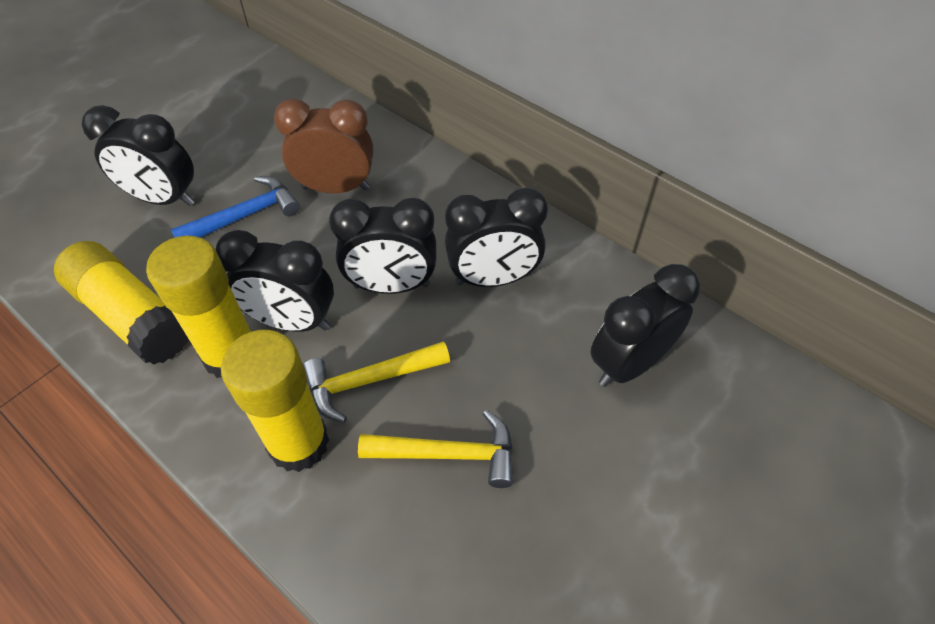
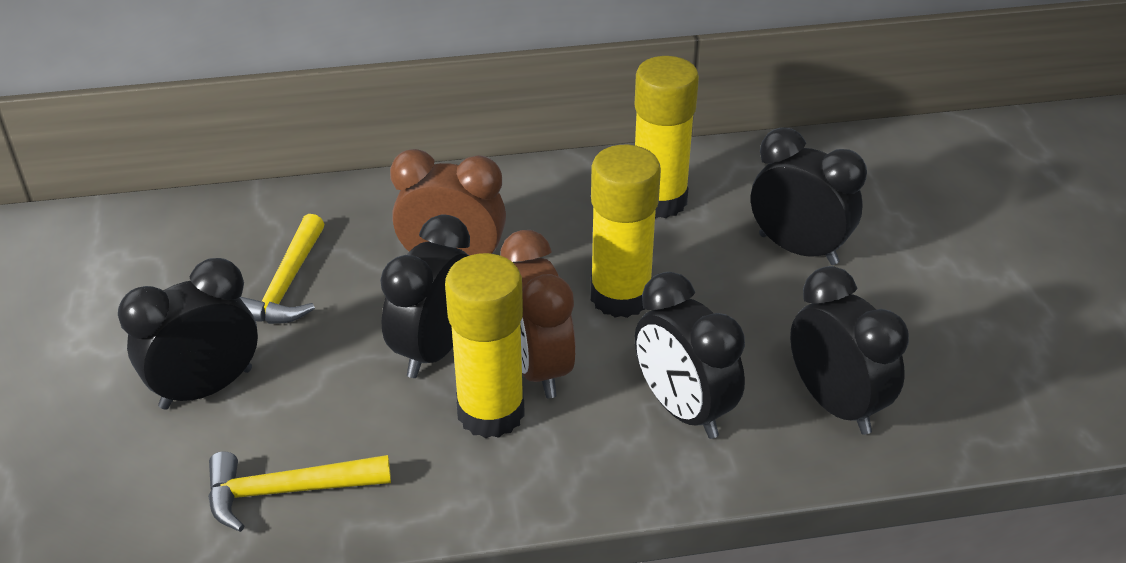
blue hammer: [171,176,300,238] = 1 -> none = 0
brown clock: [274,99,373,193] = 1 -> [390,149,506,256] [501,230,576,398] = 2

